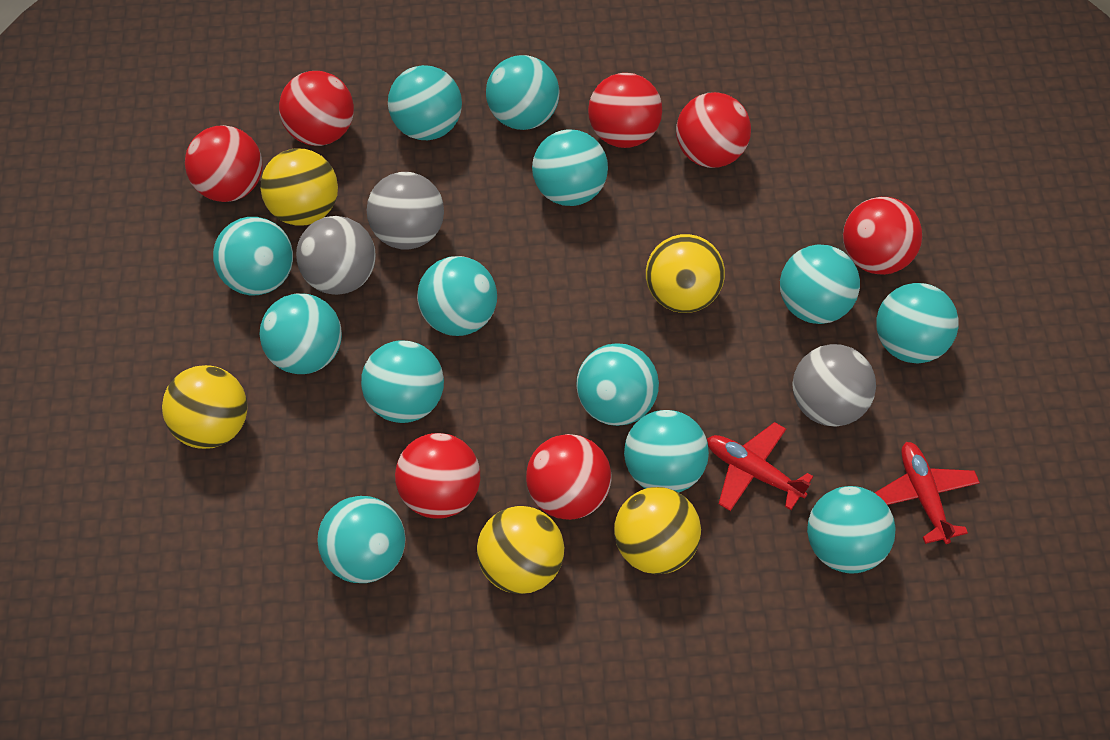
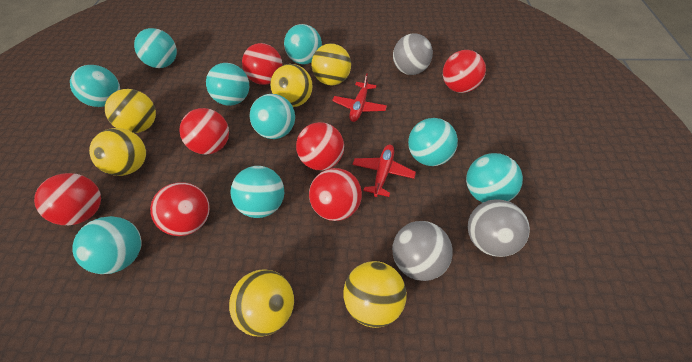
turquoise ball: [213,217,293,295] [260,293,342,374] [317,496,406,583] [361,340,444,423] [388,65,462,140] [417,256,497,336] [486,55,560,130] [532,129,608,206] [576,343,659,426] [624,410,709,493] [780,245,860,324] [807,486,895,573] [876,283,959,363] = 13 -> [70,65,120,107] [72,216,141,274] [134,28,177,68] [206,63,249,106] [230,166,284,218] [250,94,295,139] [284,24,322,65] [408,118,458,166] [466,153,523,203] = 9
yellow ball: [162,365,247,449] [261,148,338,225] [477,506,564,594] [614,487,701,574] [646,234,725,313] = 5 -> [89,128,146,176] [105,89,156,133] [229,269,294,336] [270,64,313,107] [312,43,351,85] [343,261,407,328] = 6

